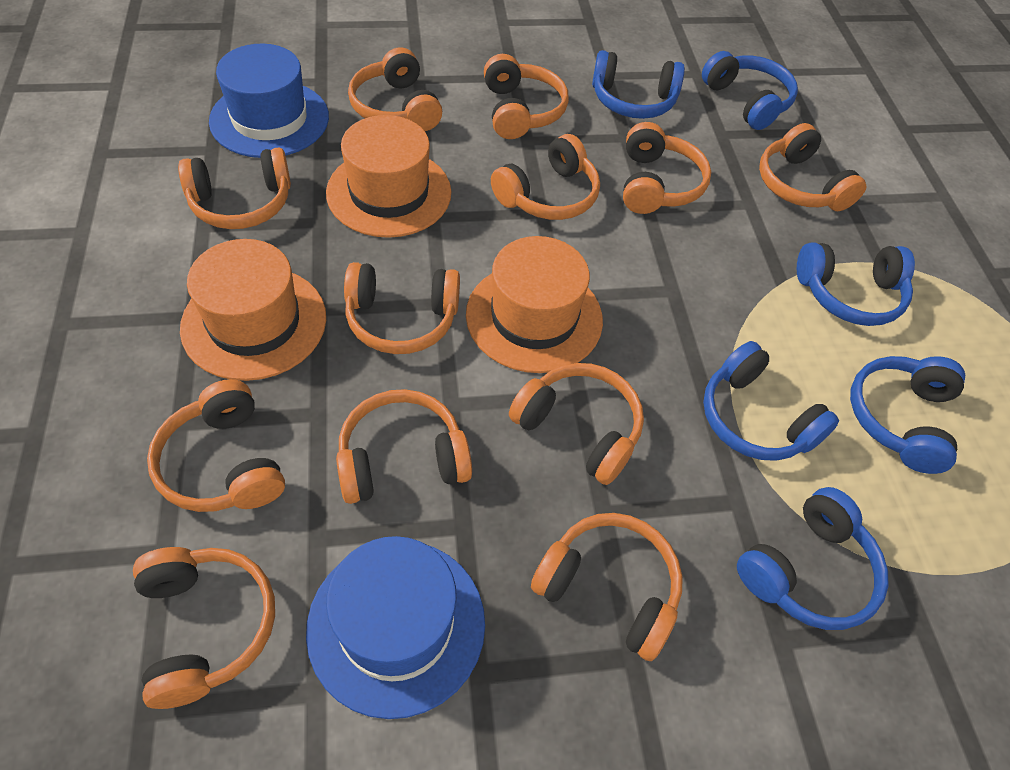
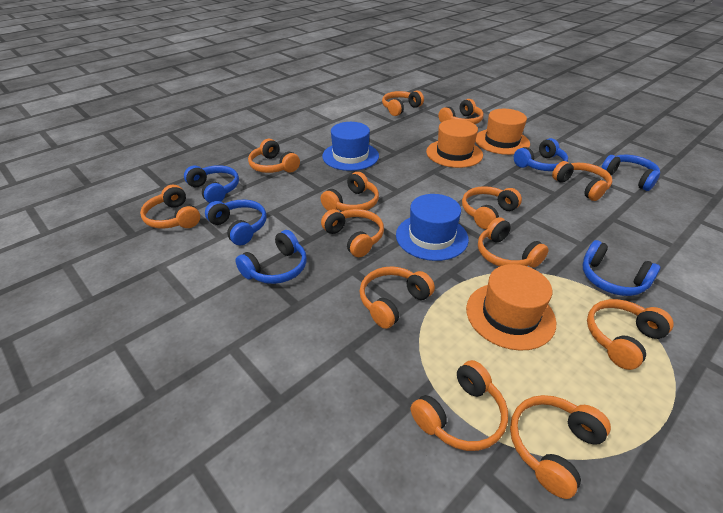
orange headphones: [133,547,275,709] [147,379,285,512] [178,147,291,229] [336,389,472,504] [344,262,460,354] [348,47,442,131] [484,54,569,139] [491,134,600,220] [509,363,644,485] [531,513,683,661] [623,122,711,214] [759,123,867,211] = 12 -> [140,185,200,229] [248,139,300,173] [321,172,379,211] [321,209,384,257] [360,266,435,329] [382,90,424,116] [411,360,508,451] [439,99,483,124] [462,186,522,229] [478,217,549,268] [510,395,611,499] [552,161,612,201] [587,299,674,370] = 13

